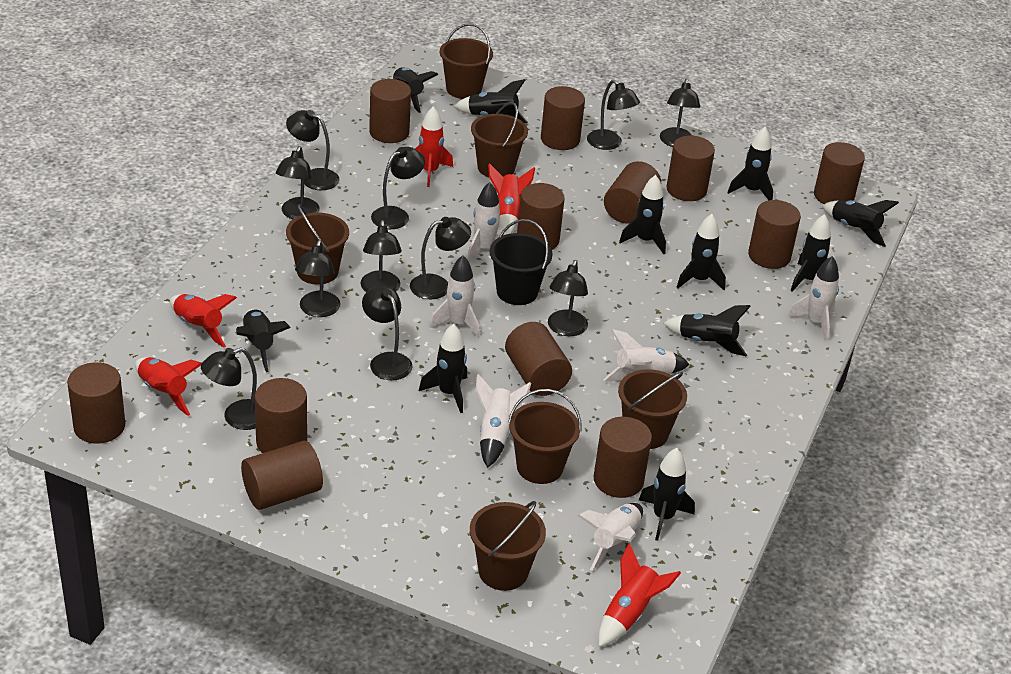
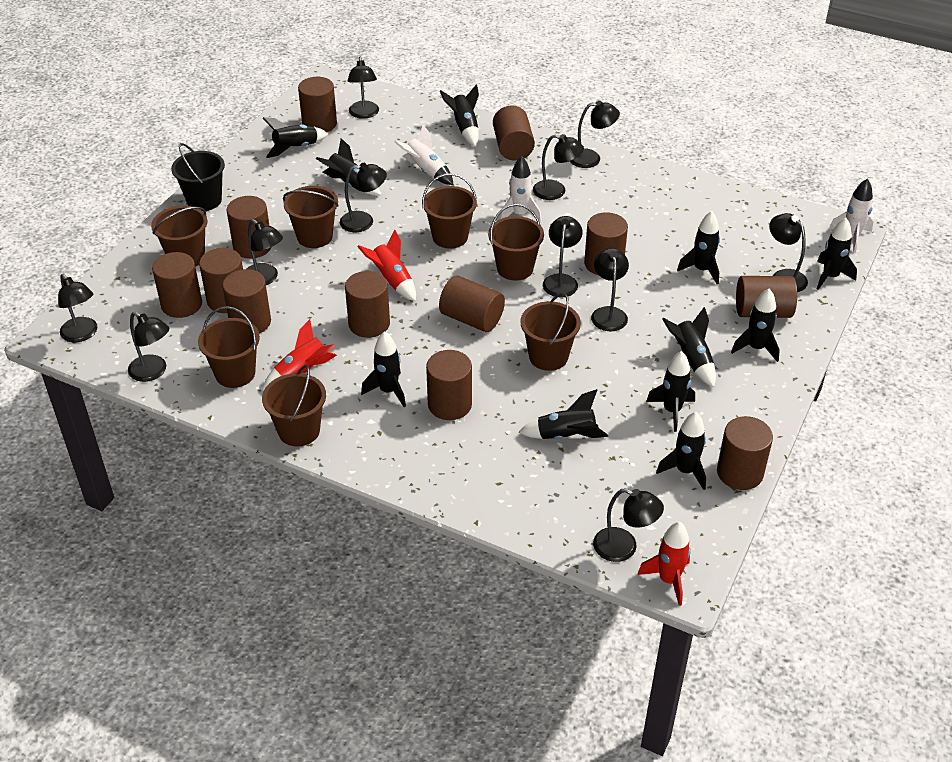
brown bucket: [286,204,349,285] [440,24,493,99] [470,501,546,591] [471,102,528,177] [508,389,581,484] [618,369,687,449] = 6 -> [151,206,208,267] [198,306,260,388] [262,365,326,446] [283,186,339,248] [422,173,477,249] [488,204,544,281] [520,293,581,371] = 7
red rocket: [135,357,202,416] [170,294,237,348] [415,107,453,187] [488,163,535,234] [598,543,681,647] = 5 -> [262,319,337,390] [357,230,416,301] [638,521,691,606] = 3
white rocket: [430,255,479,339] [467,182,507,262] [476,374,531,468] [578,503,643,571] [603,329,690,381] [788,256,839,341] = 6 -> [394,125,454,185] [500,156,542,222] [829,179,873,253] = 3

